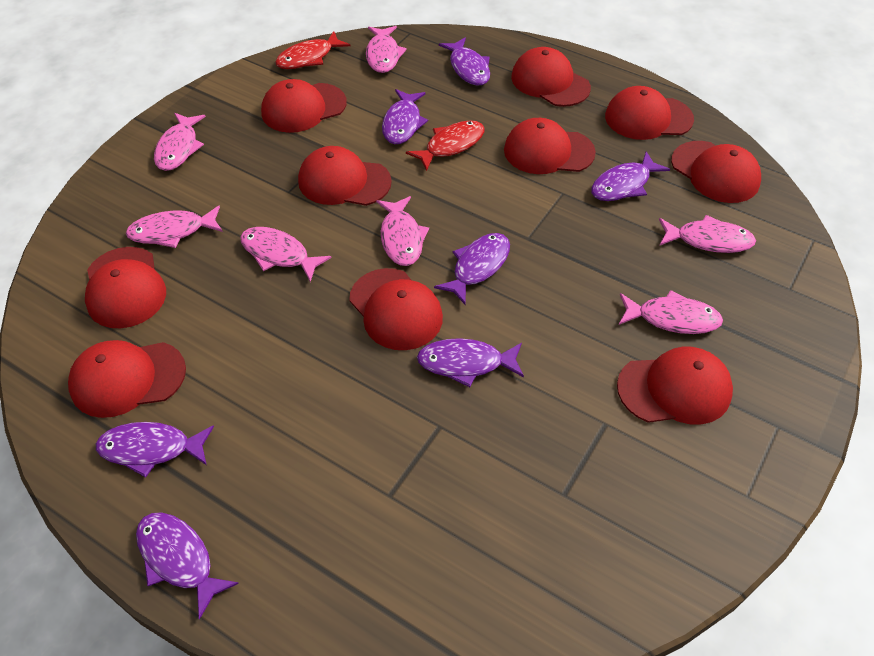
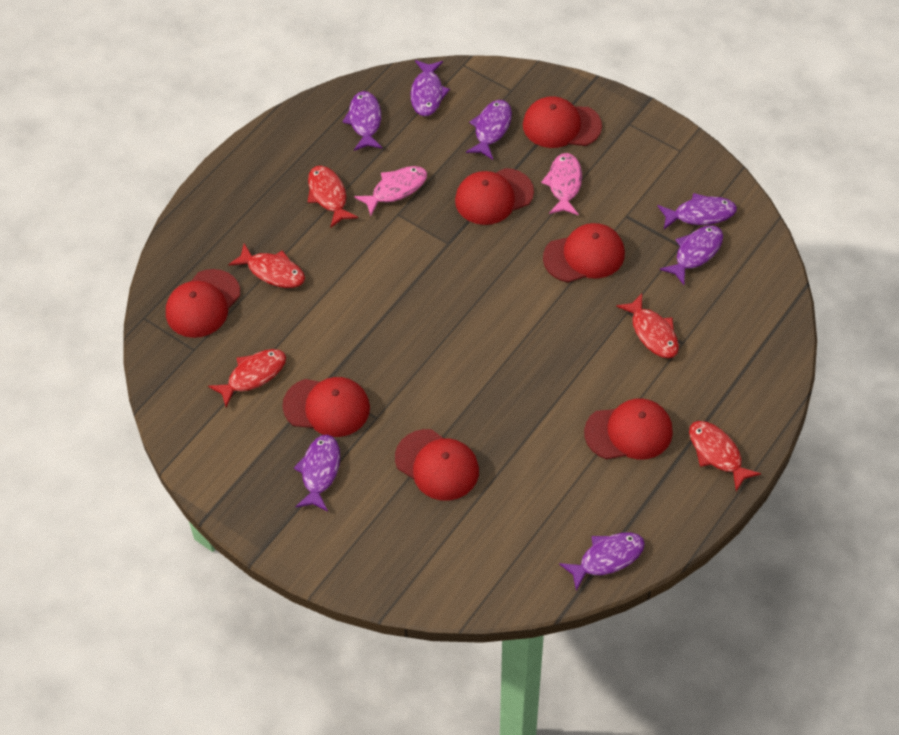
pink fish: [126,205,223,248] [154,113,206,171] [240,227,332,282] [366,26,407,73] [376,196,429,266] [619,290,723,334] [659,215,756,253] = 7 -> [354,166,427,216] [541,153,582,216] = 2
red cap: [68,340,186,418] [85,247,166,328] [261,79,347,133] [298,146,392,206] [349,268,443,350] [504,118,596,174] [511,47,591,107] [605,86,694,140] [617,347,733,425] [671,141,761,203] = 10 -> [166,269,240,338] [282,377,370,437] [395,429,479,501] [455,168,534,225] [523,96,602,148] [543,223,625,282] [584,398,673,459] = 7
red fish: [275,31,350,69] [406,120,485,171] = 2 -> [208,349,286,407] [228,244,305,288] [308,166,358,227] [616,294,679,358] [689,421,761,491] = 5

